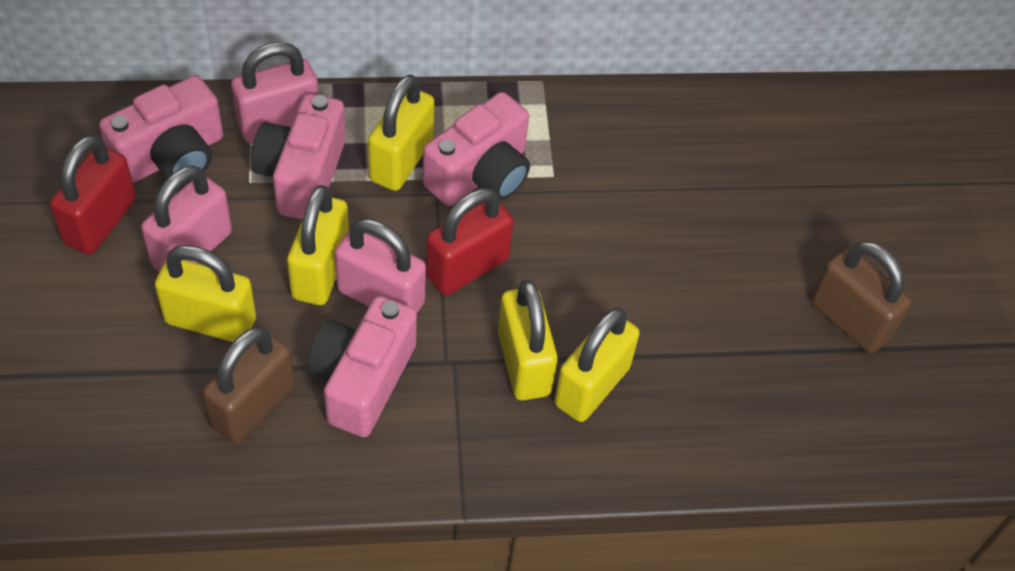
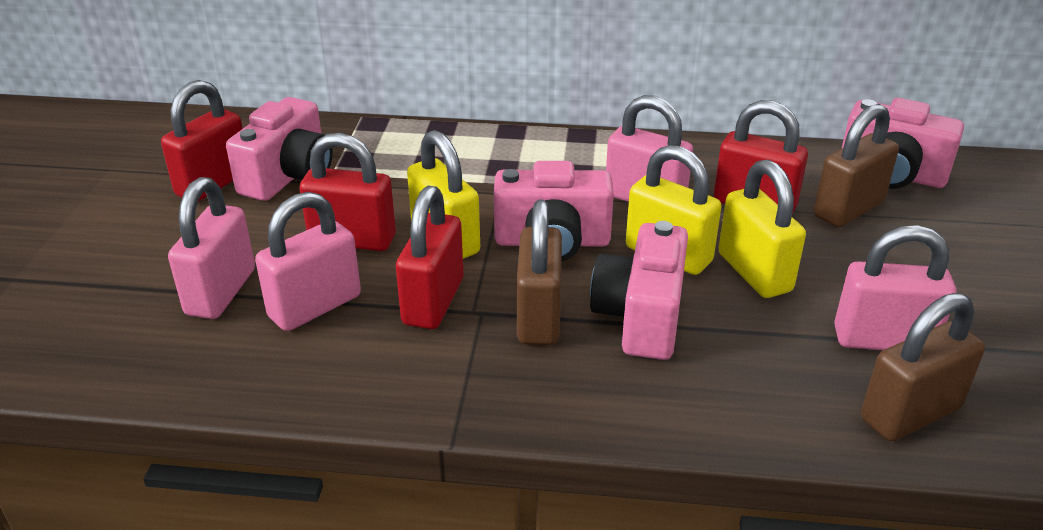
brown padlock: [202,327,295,444] [811,241,912,353] = 2 -> [517,200,562,345] [814,104,899,227] [861,293,985,441] = 3
pink padlock: [141,165,232,272] [231,42,318,143] [335,219,426,313] = 3 -> [168,177,255,319] [255,192,361,331] [606,95,693,202] [834,225,957,350] = 4
red padlock: [50,135,136,255] [426,188,514,295] = 2 -> [161,80,243,202] [299,133,396,251] [396,186,464,329] [714,100,808,214] = 4
yellow padlock: [155,245,256,342] [287,185,349,305] [368,74,435,191] [498,280,558,401] [554,307,640,422] = 5 -> [407,130,480,259] [626,145,722,275] [718,159,806,298] = 3

